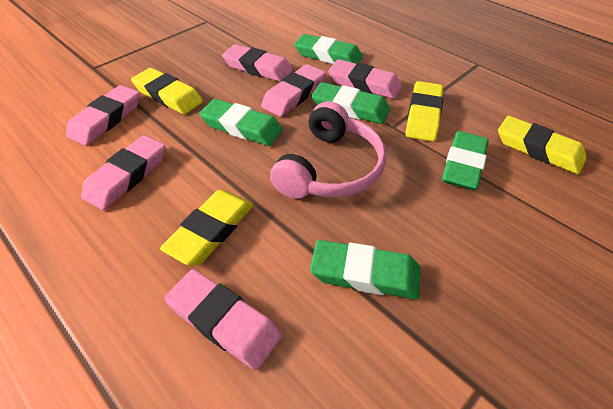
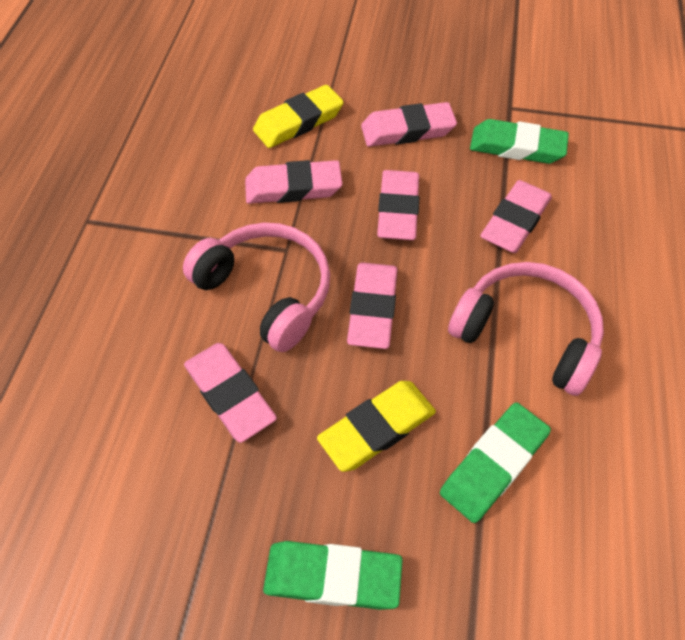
green eraser: [199,99,283,146] [294,34,363,64] [310,240,421,299] [312,82,390,124] [442,131,489,190] = 5 -> [263,541,403,610] [440,402,551,523] [470,119,569,164] = 3
pink headphones: [270,101,386,199] = 1 -> [183,223,330,352] [448,262,604,396] = 2
yellow eraser: [131,68,203,114] [160,190,253,266] [405,81,443,142] [498,116,586,174] = 4 -> [253,85,343,148] [317,381,436,472] = 2

